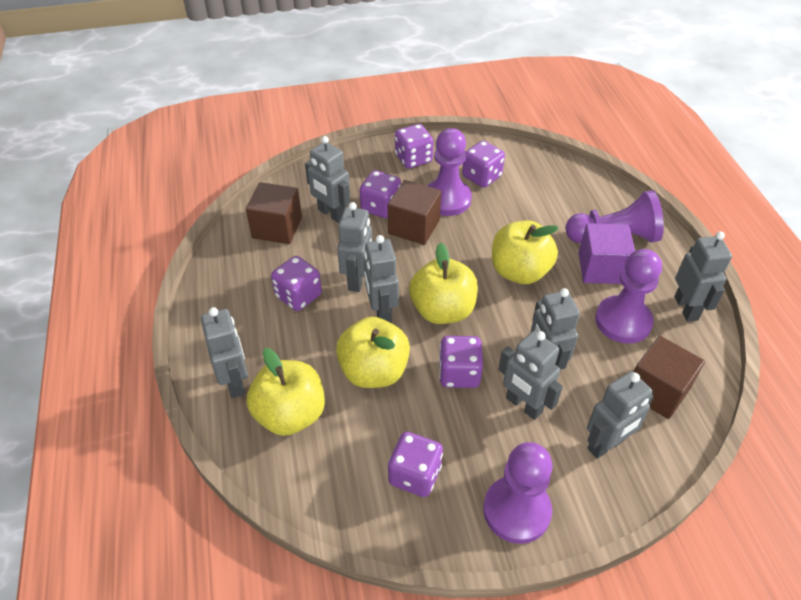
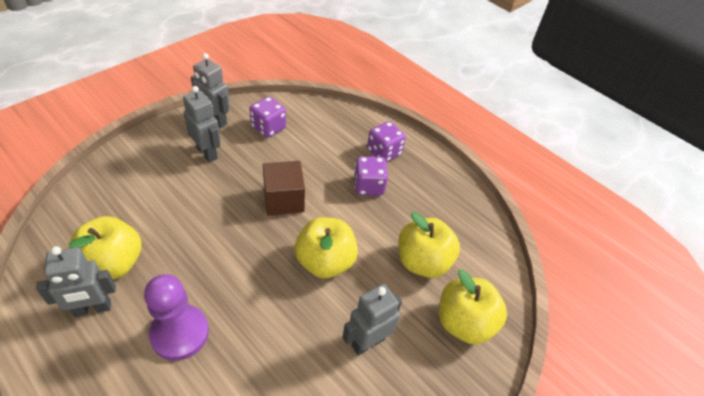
brown cube: [246,182,302,244] [388,180,441,245] [634,336,705,419] = 3 -> [263,161,305,215] = 1
grey robot: [201,307,248,398] [305,136,350,223] [337,202,372,292] [364,235,399,323] [498,331,563,420] [530,288,580,371] [587,371,654,459] [675,231,732,322] = 8 -> [36,246,116,317] [183,86,221,163] [191,53,230,128] [343,284,402,356] = 4
purple cube: [578,223,635,284] = 1 -> none = 0
purple dice: [271,256,322,311] [360,171,401,218] [388,432,443,497] [395,124,433,169] [439,336,483,388] [462,141,505,188] = 6 -> [249,96,286,138] [354,156,388,195] [367,121,406,162] = 3
purple pawn: [427,128,472,216] [483,442,552,544] [566,191,664,243] [595,249,662,344] = 4 -> [144,274,209,361] = 1

